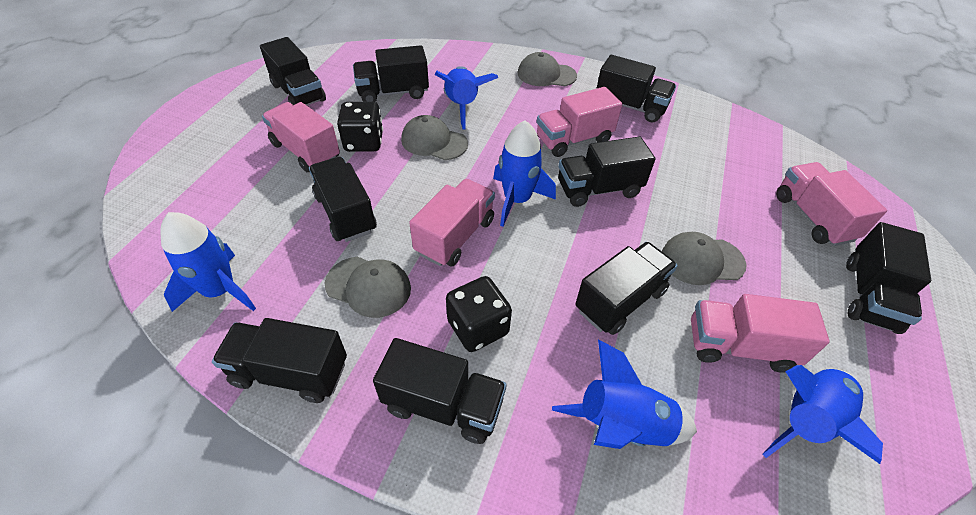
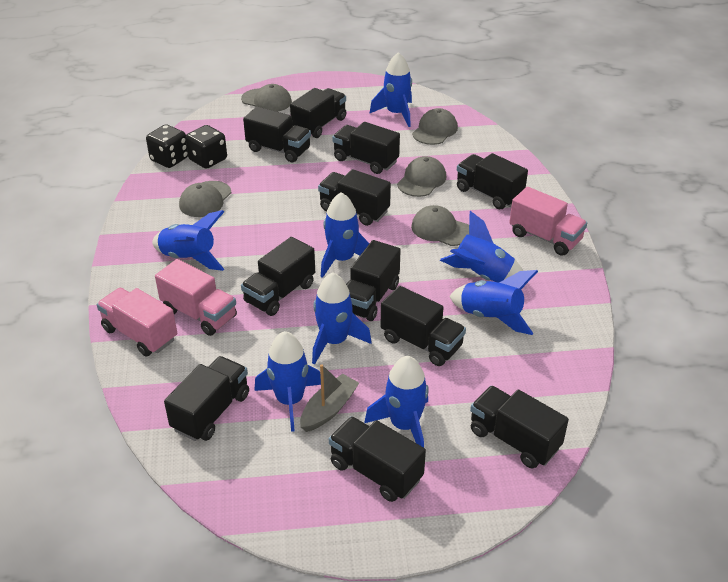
black truck: [212,318,347,403] [260,37,326,105] [309,157,377,242] [353,45,429,102] [373,338,507,444] [558,137,655,207] [575,242,678,335] [596,55,676,123] [846,222,931,334] = 9 -> [164,356,249,441] [241,237,315,316] [243,106,311,162] [290,88,346,138] [318,169,391,226] [329,416,426,502] [332,122,400,174] [346,240,401,321] [381,286,466,366] [457,153,528,210] [470,386,569,468] = 11
blue rocket: [160,212,256,312] [434,66,498,130] [493,120,556,227] [552,340,697,449] [762,365,883,464] = 5 -> [152,210,224,271] [254,331,321,432] [312,272,372,365] [321,192,369,278] [364,356,429,448] [369,52,412,127] [440,211,524,283] [449,270,538,335] = 8
grey boat: none = 0 -> [300,364,359,432] = 1
grey cap: [325,257,411,318] [401,115,468,160] [518,52,577,86] [662,232,747,285] = 4 -> [179,181,231,217] [241,84,292,112] [397,156,446,197] [411,205,469,246] [412,108,458,145] = 5
pink truck: [262,102,340,172] [409,179,495,267] [537,87,622,157] [691,294,830,373] [776,162,887,246] = 5 -> [97,288,177,356] [155,259,237,336] [509,187,587,256] = 3

